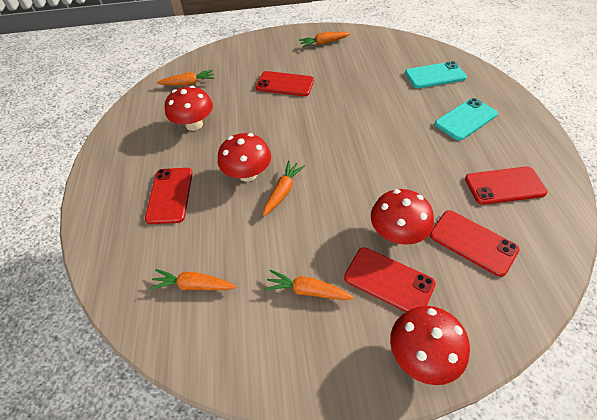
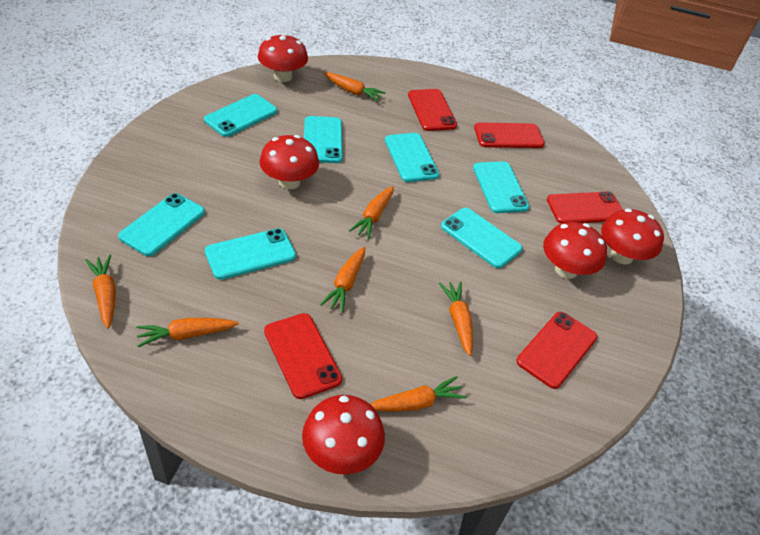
orange carrot: [149,269,237,290] [157,70,215,86] [263,161,305,216] [264,270,354,300] [299,32,350,47] = 5 -> [85,255,116,329] [136,318,238,347] [320,247,365,313] [324,73,385,102] [349,186,394,239] [370,376,467,412] [439,281,473,356] = 7
red mushroom: [165,86,213,131] [218,133,271,182] [371,189,434,245] [390,306,470,385] = 4 -> [258,33,308,82] [260,135,319,189] [302,395,385,475] [543,222,607,279] [601,208,664,265] = 5
turquoise phone: [405,61,467,88] [434,98,498,141] = 2 -> [118,193,205,256] [204,94,277,137] [205,228,296,280] [304,116,343,163] [385,133,439,182] [441,208,523,268] [473,161,529,213] = 7

